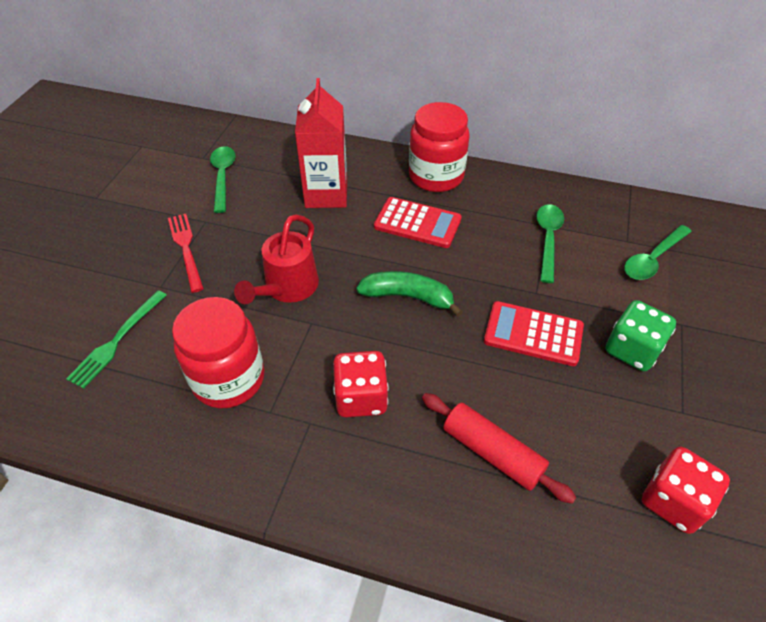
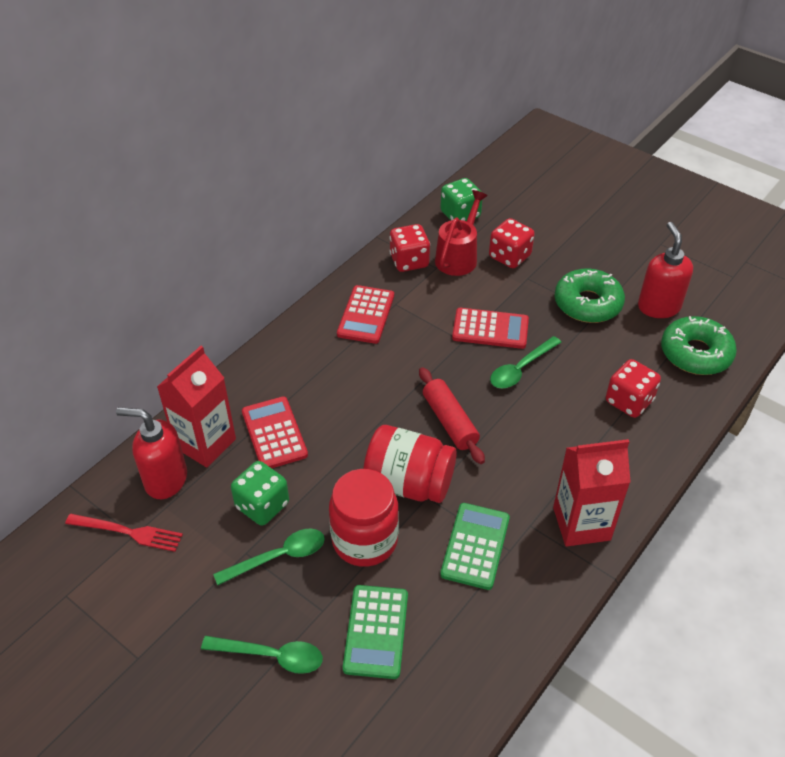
green banana: [356,271,463,316] = 1 -> none = 0
green calculator: none = 0 -> [343,585,408,679] [440,503,510,590] = 2
green dice: [606,300,676,371] = 1 -> [231,461,289,526] [440,178,482,221] = 2
green donut: none = 0 -> [554,268,625,323] [661,316,737,375] = 2
green fork: [66,290,167,389] = 1 -> none = 0
red calculator: [374,197,462,248] [484,301,584,366] = 2 -> [242,396,308,468] [337,285,394,344] [452,308,529,349] = 3
red carton: [295,78,347,208] = 1 -> [157,346,236,468] [553,439,631,547] = 2
red dice: [333,351,389,417] [642,447,730,534] = 2 -> [389,224,430,272] [489,218,534,268] [606,359,661,418] = 3
red soap dispenser: none = 0 -> [116,407,187,499] [638,222,693,318] = 2

